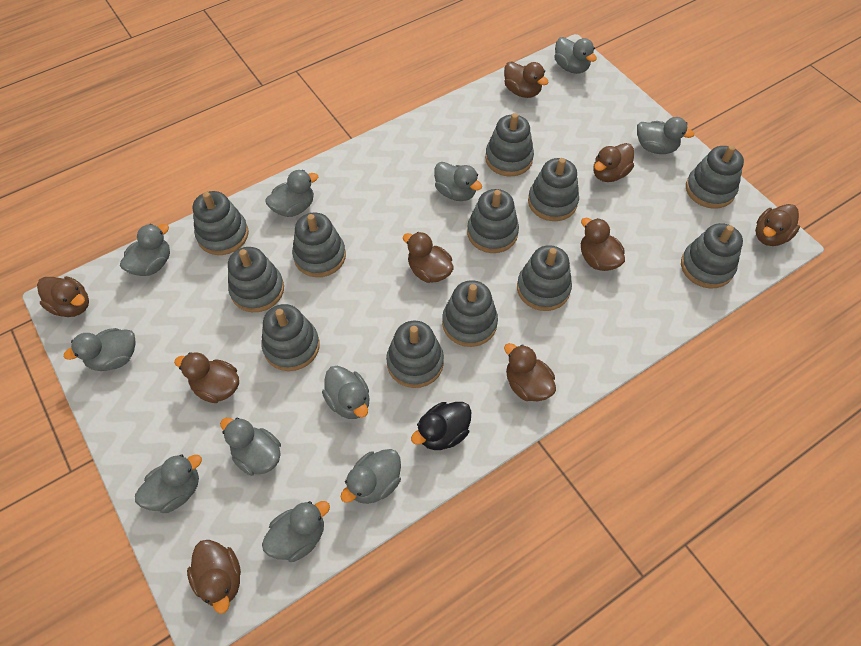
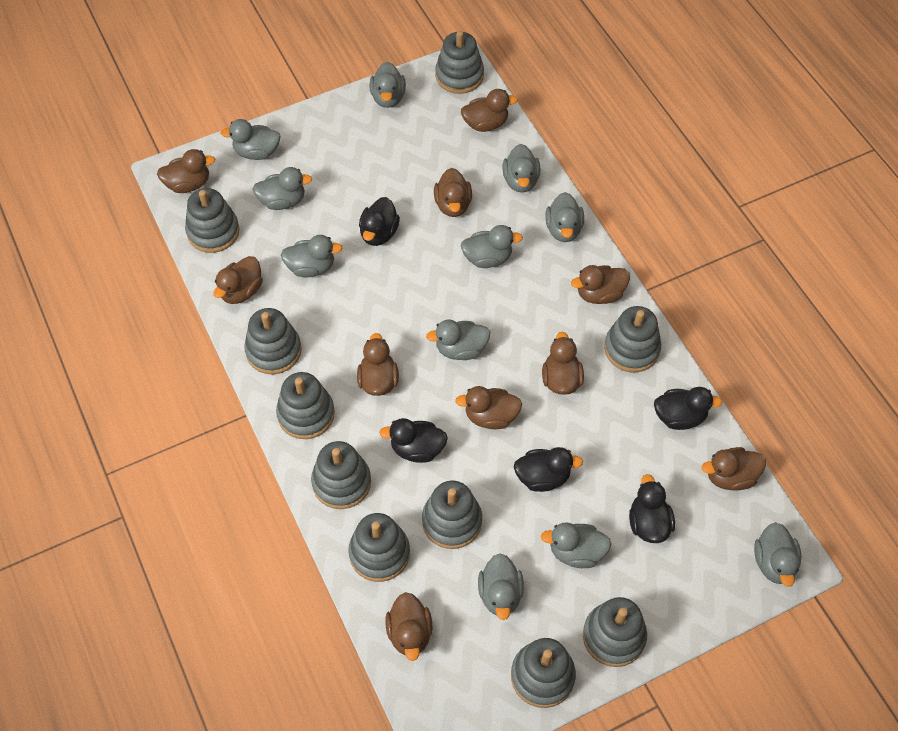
black duck: [411,402,471,450] = 1 -> [359,197,400,246] [379,418,448,463] [514,447,583,492] [629,474,675,543] [654,387,723,430] = 5
brown duck: [37,276,89,317] [174,352,239,403] [187,540,241,614] [403,232,454,283] [504,62,549,98] [504,343,556,401] [581,218,625,271] [593,143,634,182] [755,204,800,246] = 9 -> [157,149,215,193] [213,256,263,304] [357,333,399,396] [385,592,432,661] [434,168,472,217] [455,386,522,429] [461,89,518,132] [542,332,584,395] [571,265,630,304] [702,447,766,490] = 10
grey stacking toy: [193,191,249,255] [228,247,284,312] [261,304,320,371] [292,212,346,277] [386,321,444,388] [442,280,498,347] [467,189,519,253] [485,113,534,176] [517,245,572,311] [528,158,579,221] [681,223,743,289] [686,145,744,209] = 12 -> [185,188,239,253] [244,308,302,374] [276,372,335,439] [311,441,371,509] [348,513,410,582] [422,481,482,549] [435,31,484,94] [511,638,576,708] [583,597,647,667] [604,306,661,373] = 10

